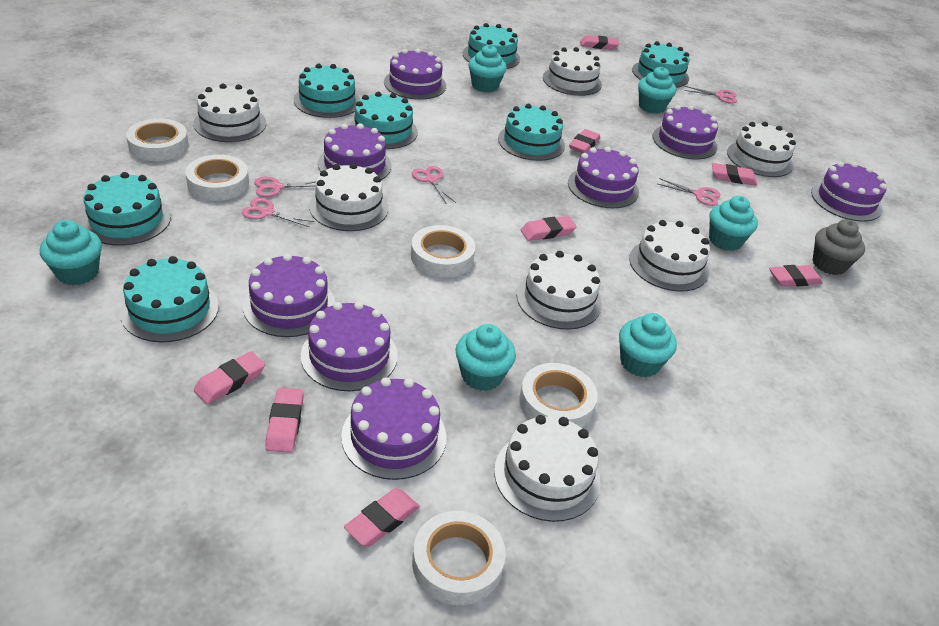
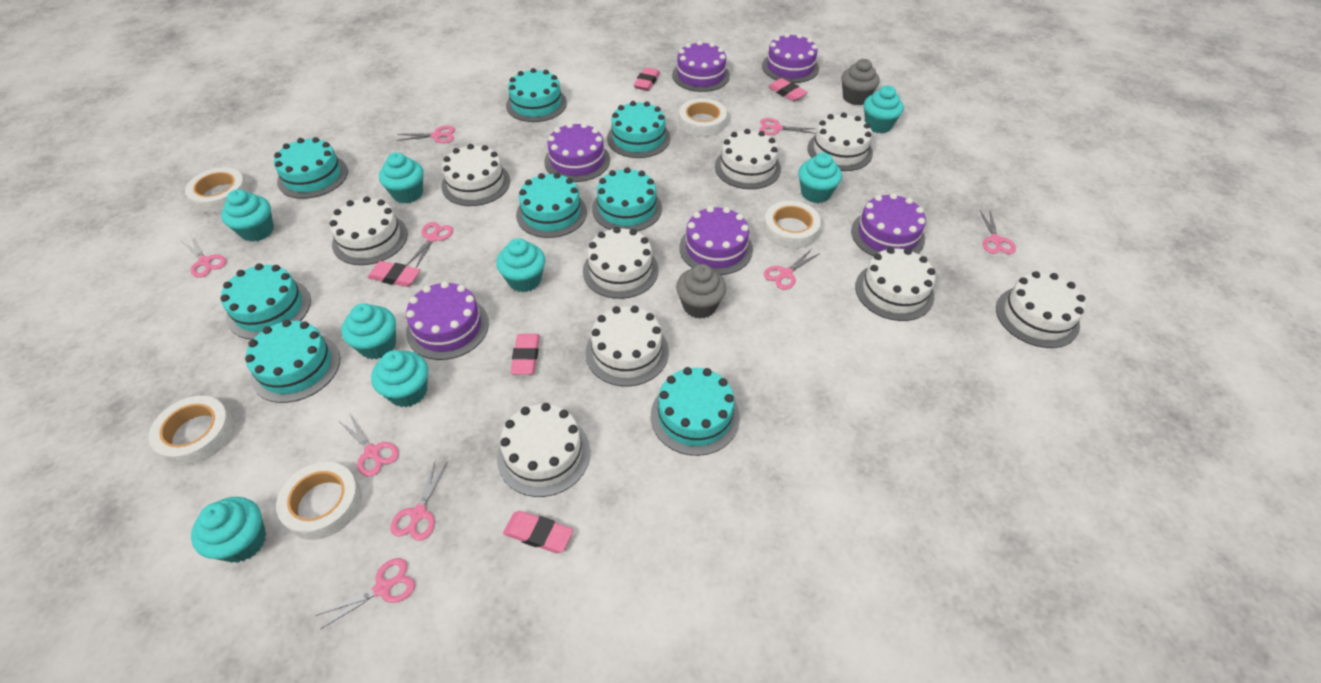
grey cupcake: [812,219,865,275] = 1 -> [676,264,726,319] [841,59,879,105] = 2
pink eraser: [194,351,265,404] [265,388,304,453] [344,488,420,546] [521,216,577,241] [569,129,600,153] [580,35,619,50] [712,163,757,186] [769,265,823,286] = 8 -> [367,261,420,287] [503,511,573,553] [510,334,540,375] [634,67,660,91] [768,78,808,101] = 5
pink scissors: [242,198,314,227] [254,177,316,197] [412,166,456,204] [658,178,721,206] [685,86,737,103] = 5 -> [183,236,226,278] [315,558,415,629] [340,413,399,477] [391,462,447,541] [397,126,455,143] [406,222,453,268] [759,118,816,135] [764,249,820,290] [980,211,1016,254] = 9
purple cake: [243,253,336,337] [301,302,398,391] [318,123,392,180] [341,377,447,480] [384,48,446,100] [568,147,639,208] [653,105,718,160] [811,162,887,222] = 8 -> [406,281,489,360] [544,123,610,182] [672,41,730,92] [679,206,753,275] [762,33,819,83] [851,193,926,256] = 6
turquoise cake: [82,172,171,246] [120,256,219,342] [294,64,360,118] [350,92,418,149] [463,23,520,69] [498,104,565,161] [632,41,690,88] = 7 -> [220,264,311,340] [245,320,340,403] [274,137,348,199] [506,68,567,122] [516,173,587,238] [592,167,662,231] [607,101,670,158] [651,367,740,456] = 8
turquoise cupcake: [40,220,102,285] [455,324,516,391] [469,45,507,92] [619,313,677,377] [638,67,676,114] [709,196,758,251] = 6 -> [191,497,266,563] [221,189,274,242] [341,303,396,359] [371,350,428,407] [379,152,424,203] [496,238,545,292] [798,152,842,203] [864,86,904,133] = 8
white cake: [194,84,266,142] [309,163,388,231] [494,415,600,522] [517,251,602,330] [543,47,602,96] [629,220,710,292] [727,122,796,177] = 7 -> [330,197,408,265] [441,144,510,206] [497,403,590,497] [583,227,659,299] [586,306,669,386] [715,129,781,189] [808,112,873,171] [855,247,936,321] [996,271,1086,348] = 9

